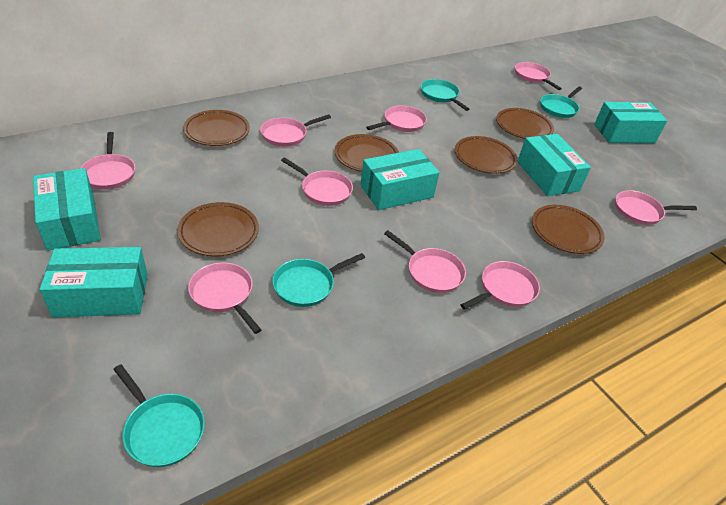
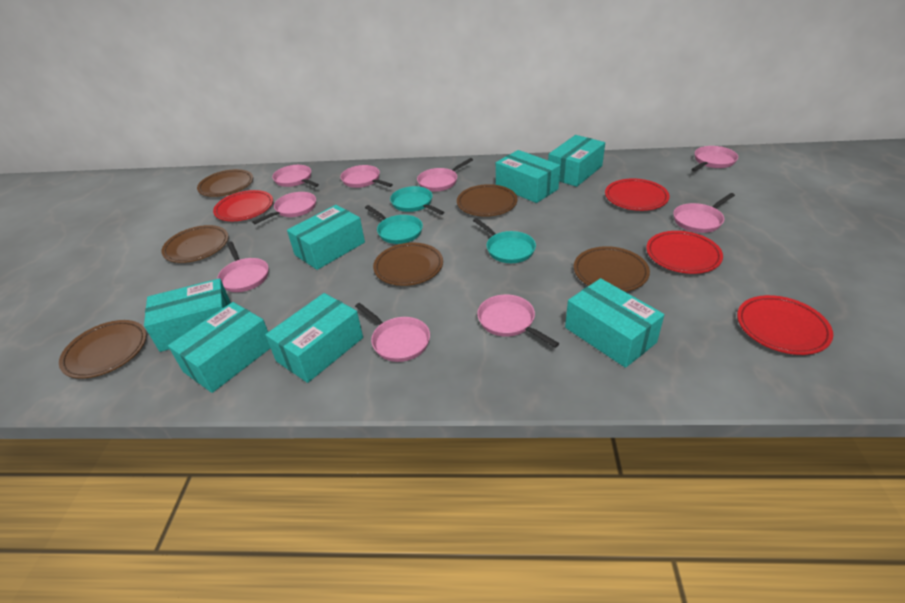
red plate: none = 0 -> [213,190,273,221] [605,178,670,211] [646,231,723,274] [737,295,833,355] = 4
turquoise box: [33,168,101,251] [40,247,148,318] [360,149,440,210] [517,134,591,196] [594,102,668,143] = 5 -> [144,278,231,352] [168,302,270,393] [265,293,363,383] [287,205,365,270] [496,150,560,203] [548,135,605,187] [565,278,664,368] = 7
turquoise pan: [113,364,205,467] [272,253,365,307] [421,79,469,111] [540,86,582,118] = 4 -> [365,205,423,244] [390,186,444,215] [473,218,536,263] = 3

